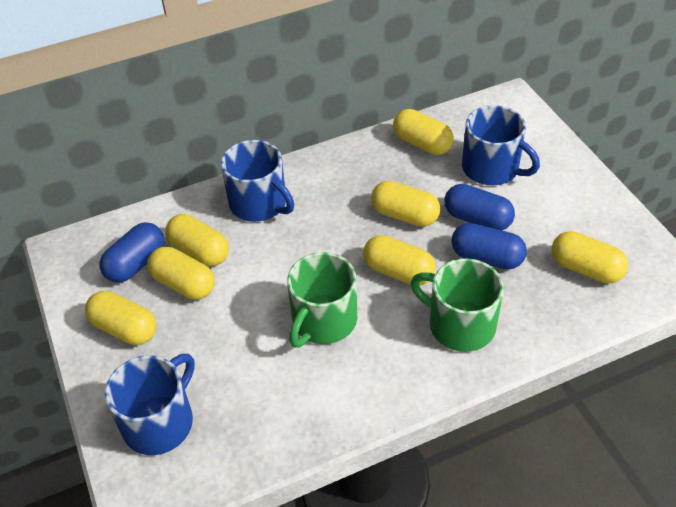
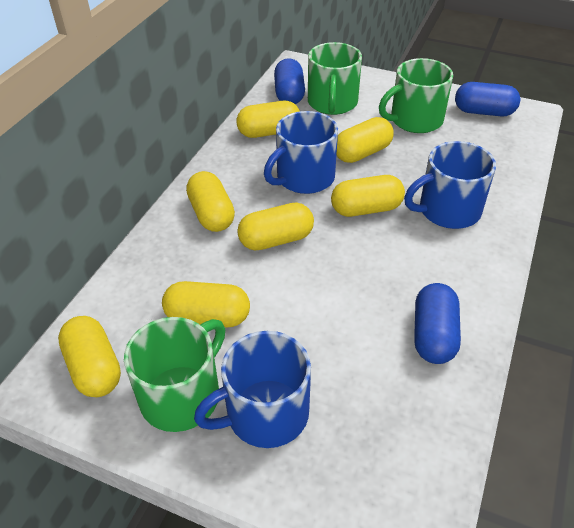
green mug: [287,252,357,348] [411,259,504,352] = 2 -> [124,317,225,432] [308,42,362,115] [379,58,453,133] = 3

